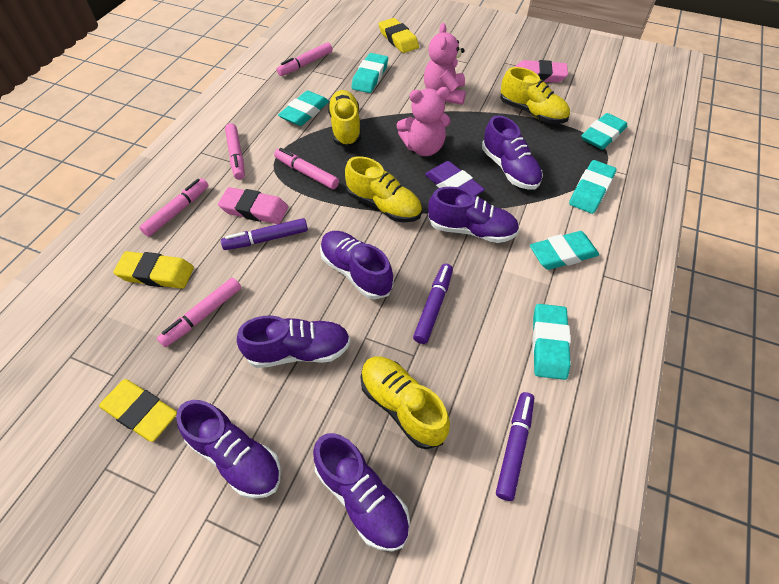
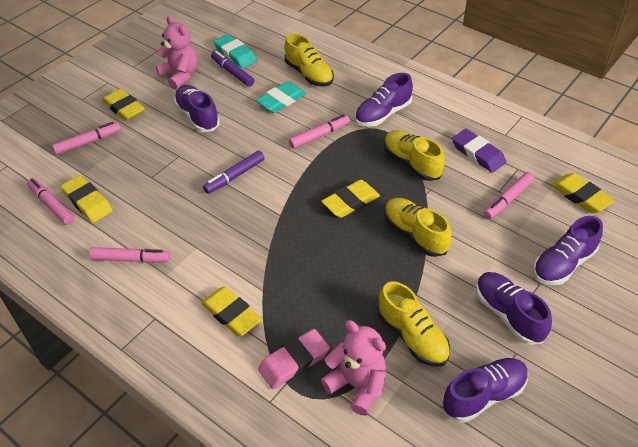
pink eraser: [218,187,288,224] [515,60,568,83] = 2 -> [258,329,330,389] = 1
purple marker: [221,218,308,250] [413,264,453,344] [496,392,534,501] = 3 -> [203,151,265,194] [211,51,254,87] = 2
purple shoe: [176,400,281,499] [237,315,350,368] [313,433,410,551] [320,231,394,299] [428,187,519,243] [482,115,543,190] = 6 -> [174,85,220,132] [355,73,413,127] [442,358,528,423] [476,272,552,345] [533,216,603,285] = 5
turquoise eraser: [278,90,329,126] [351,53,388,93] [530,231,599,270] [532,304,571,380] [569,160,616,214] [581,113,627,150] = 6 -> [214,34,257,68] [256,81,306,113] = 2
yellow eraser: [99,379,177,442] [113,251,194,289] [379,18,419,53] = 3 -> [61,175,113,223] [102,89,145,121] [201,286,262,336] [321,180,380,218] [551,173,615,213] = 5

